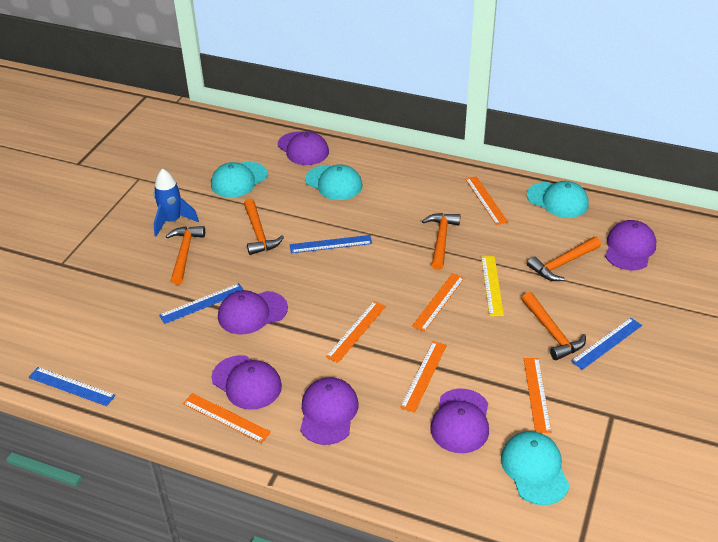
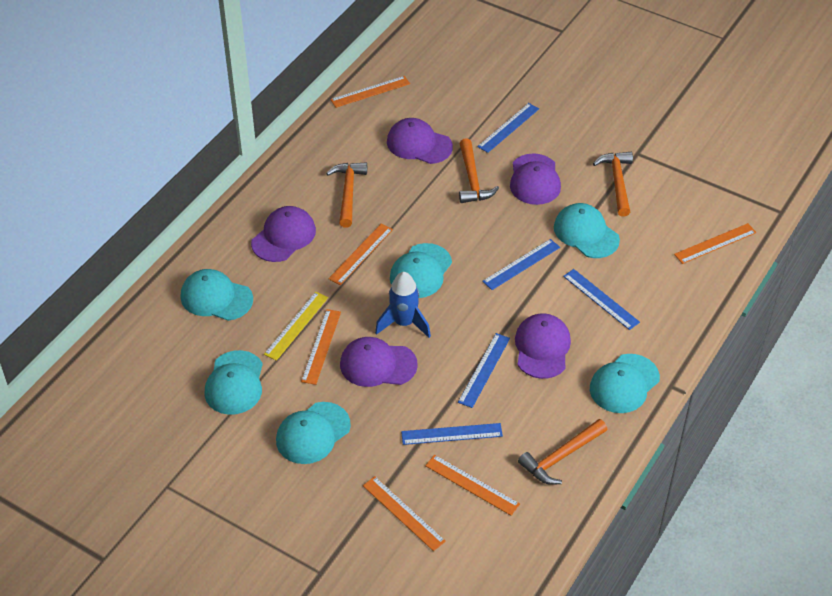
blue ruler: [28,367,116,406] [159,283,244,324] [290,235,372,253] [571,317,642,370] = 4 -> [401,423,503,445] [458,333,510,408] [477,103,539,153] [482,239,560,290] [563,269,640,330] = 5
orange hammer: [166,226,205,285] [244,198,284,255] [422,213,461,270] [522,292,586,360] [527,237,601,281] = 5 -> [326,162,367,228] [459,138,499,203] [518,419,607,485] [593,152,633,217] = 4
purple cap: [212,355,282,410] [218,290,288,334] [278,131,329,165] [300,377,358,445] [430,388,489,453] [605,220,656,271] = 6 -> [251,206,316,262] [340,337,418,387] [387,118,453,164] [510,153,561,205] [515,313,571,379] = 5
turquoise cap: [211,162,267,198] [305,165,362,200] [501,431,570,505] [527,181,589,218] = 4 -> [181,269,253,321] [204,350,263,415] [276,402,351,464] [390,243,452,298] [554,203,620,258] [590,354,660,413] = 6

